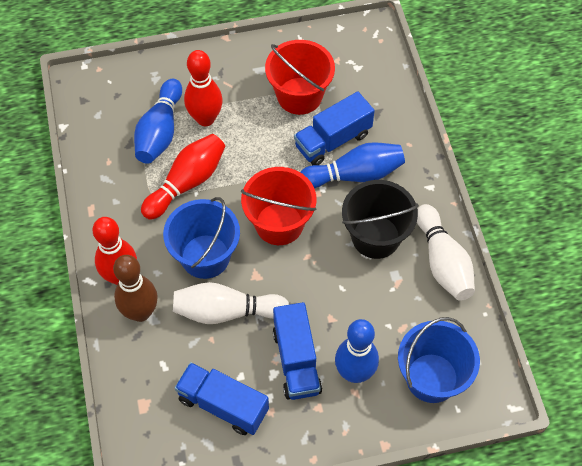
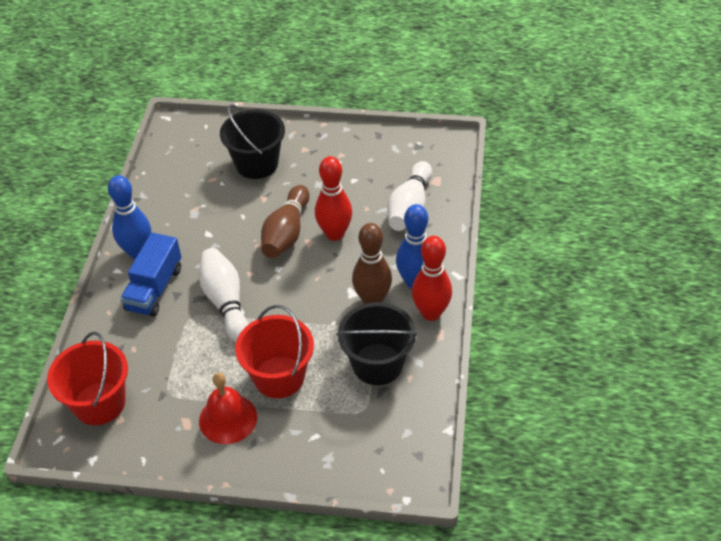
black bucket: [342,180,419,259] = 1 -> [220,104,285,179] [337,302,417,385] = 2
blue bowling pin: [134,79,182,164] [300,142,405,188] [335,319,379,383] = 3 -> [108,175,151,259] [396,204,428,289] = 2
blue bucket: [163,197,240,279] [398,317,480,403] = 2 -> none = 0
blue truck: [175,362,269,435] [273,302,322,400] [294,91,375,165] = 3 -> [120,233,181,317] = 1
brown bowling pin: [113,255,158,322] = 1 -> [261,185,310,258] [352,223,392,304] = 2
red bell: none = 0 -> [199,373,257,444] = 1
red bowling pin: [93,217,137,285] [141,134,225,220] [184,50,223,126] = 3 -> [315,156,352,241] [412,236,452,321] = 2

